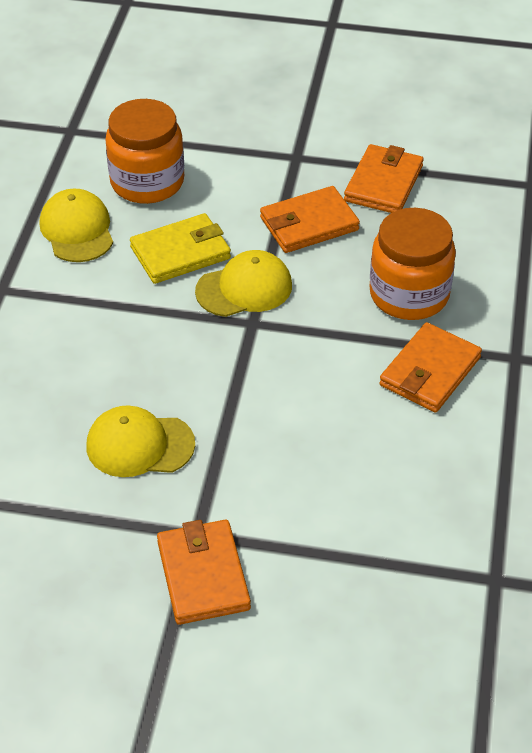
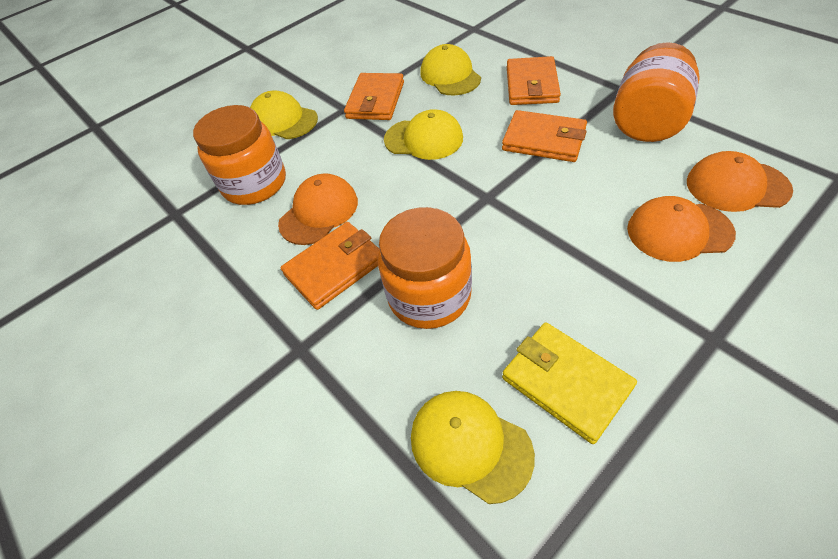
orange cap: none = 0 -> [278,173,358,245] [627,196,736,262] [687,151,793,212] = 3
orange jar: [105,99,184,204] [369,208,456,320] = 2 -> [193,105,286,205] [378,207,472,329] [613,42,700,142] = 3
yellow cap: [40,188,113,262] [87,405,195,477] [195,250,292,317] = 3 -> [250,91,318,139] [384,109,463,160] [411,391,535,504] [420,44,481,95] = 4

